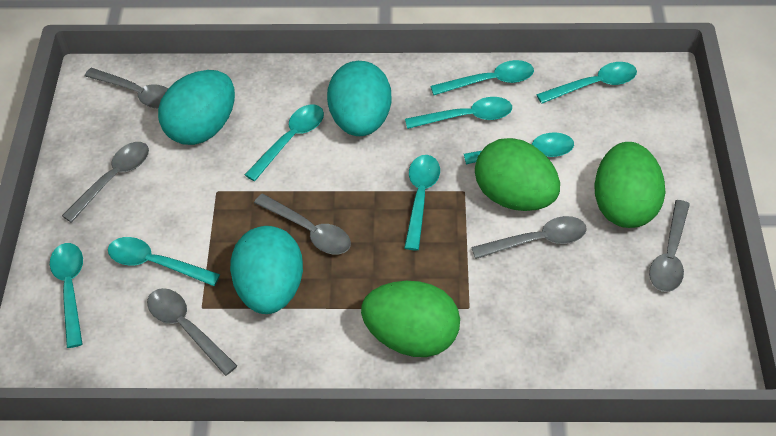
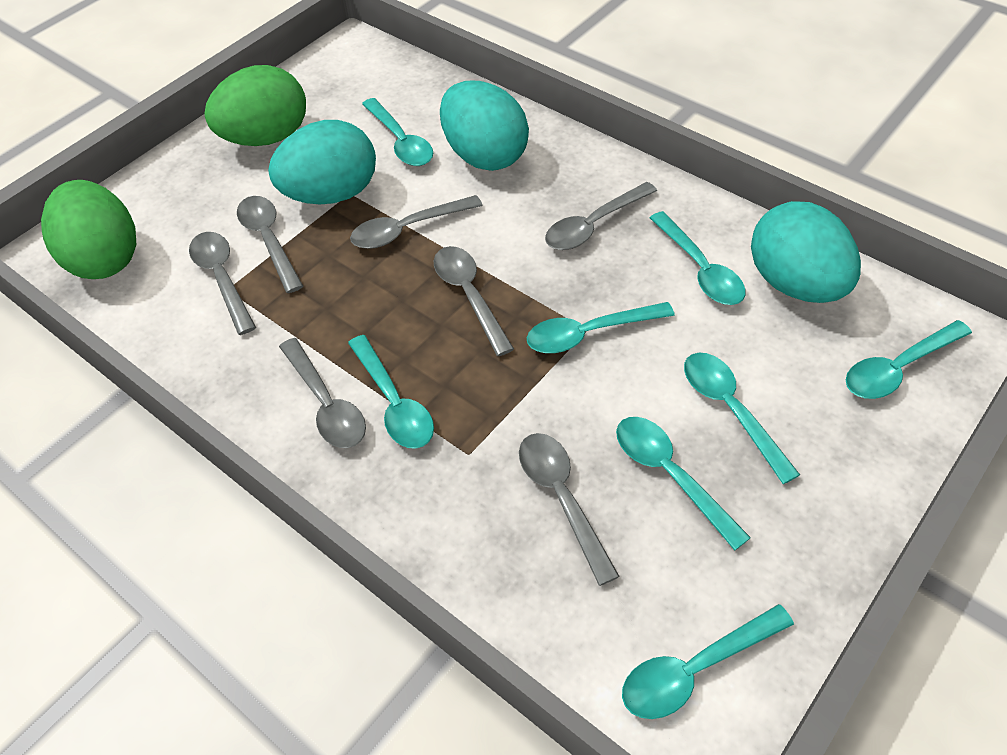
green egg: [361,281,460,357] [475,138,560,211] [594,142,665,228] = 3 -> [41,180,137,279] [204,65,306,146] = 2
grey spoon: [62,142,149,223] [85,68,168,109] [147,288,237,376] [254,194,351,254] [471,216,587,259] [649,200,690,292] = 6 -> [189,232,256,335] [237,196,303,293] [279,338,366,448] [350,195,483,249] [434,246,514,356] [519,433,620,586] [545,182,657,250] = 7

